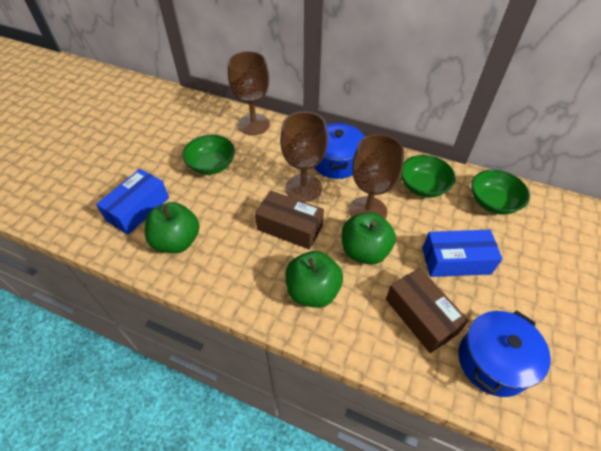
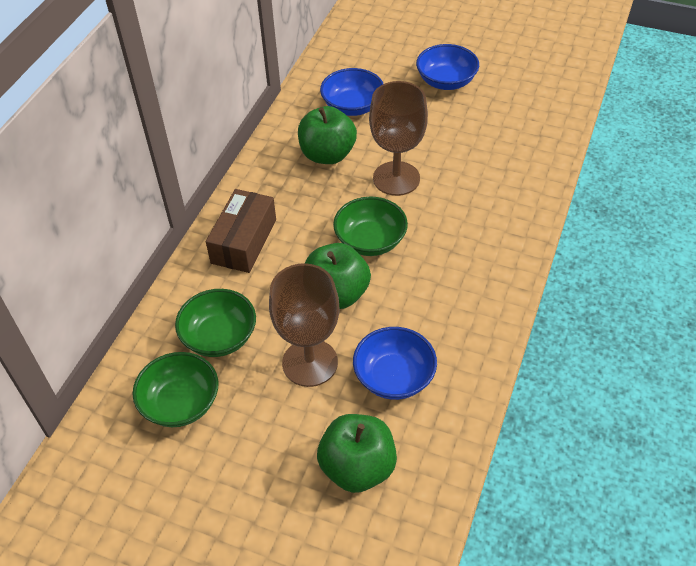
blue bowl: none = 0 -> [320,68,383,116] [353,327,437,400] [416,44,479,90] = 3
blue box: [96,169,169,235] [422,230,502,277] = 2 -> none = 0
blue pot: [314,123,364,179] [459,310,551,397] = 2 -> none = 0
brown box: [255,191,324,250] [386,268,469,353] = 2 -> [206,189,276,273] = 1
brown goblet: [228,51,270,135] [280,111,328,202] [349,134,404,219] = 3 -> [269,263,340,387] [369,81,428,196] = 2

